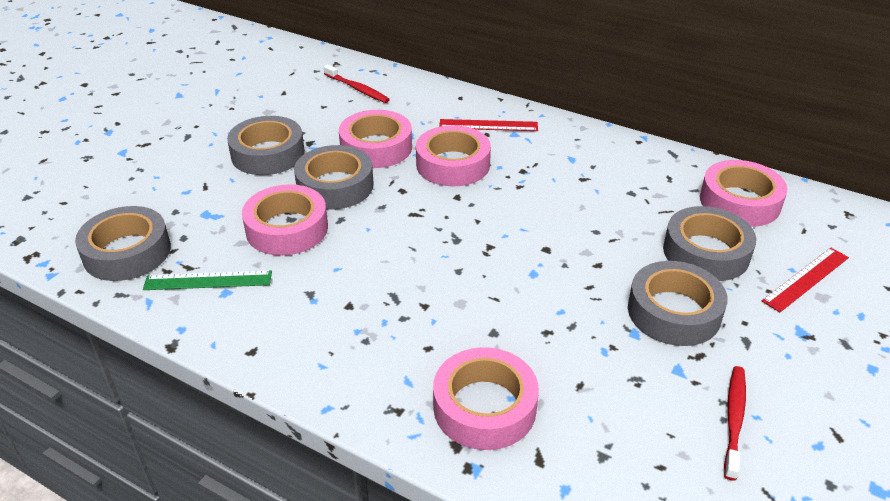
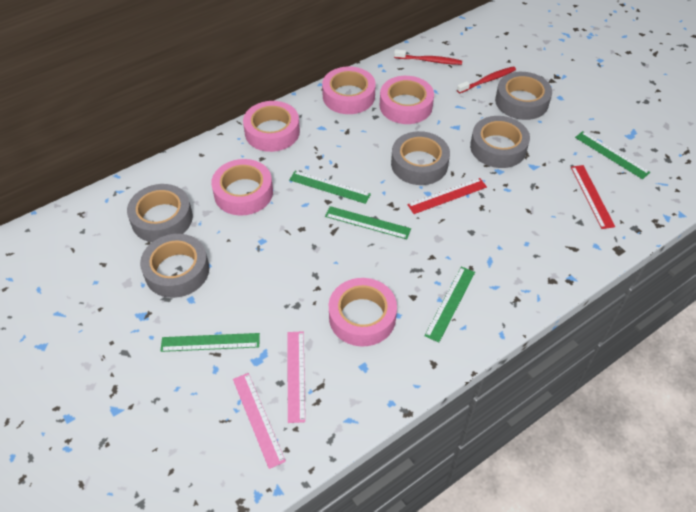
green ruler: [143,271,272,290] = 1 -> [160,333,260,352] [289,171,371,204] [325,206,411,239] [424,266,475,342] [575,131,650,179] = 5
pink ruler: none = 0 -> [233,373,286,469] [288,331,305,423] = 2

